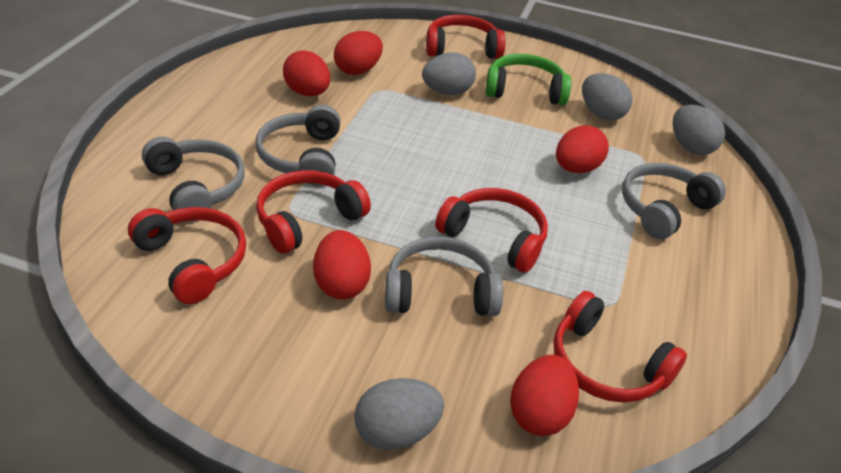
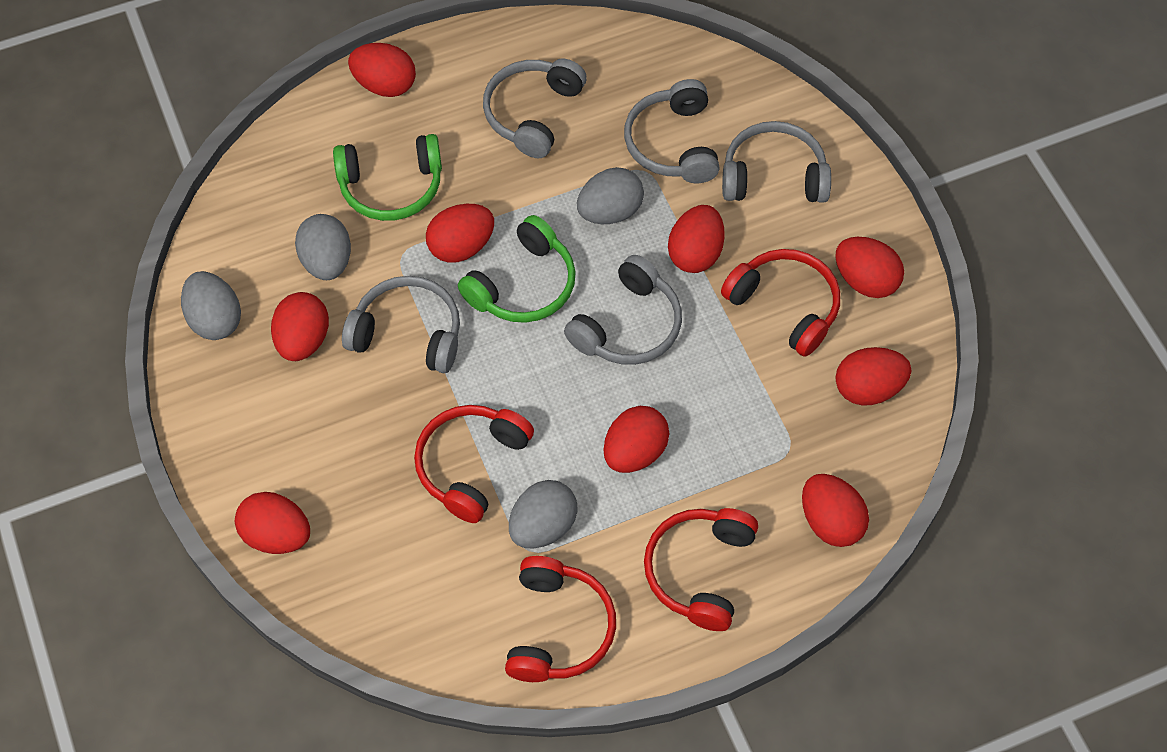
green headphones: [485,54,571,106] = 1 -> [333,134,442,221] [458,215,576,323] = 2
grey headphones: [142,136,245,221] [256,105,340,186] [385,236,503,316] [622,163,726,239] = 4 -> [342,276,460,373] [483,59,587,158] [564,255,682,365] [624,79,720,183] [722,121,831,203] = 5
red egg: [283,50,330,96] [313,230,371,300] [334,31,383,75] [510,355,579,436] [556,125,609,173] = 5 -> [235,492,310,554] [271,292,329,361] [348,43,416,97] [426,204,494,263] [603,406,669,473] [668,205,725,273] [802,474,869,547] [835,237,904,298] [835,347,911,405] = 9
red headphones: [128,207,246,304] [256,170,371,254] [426,15,506,59] [435,188,548,273] [554,291,687,403] = 5 -> [414,405,534,523] [505,556,616,682] [644,508,758,631] [721,249,840,357] = 4

